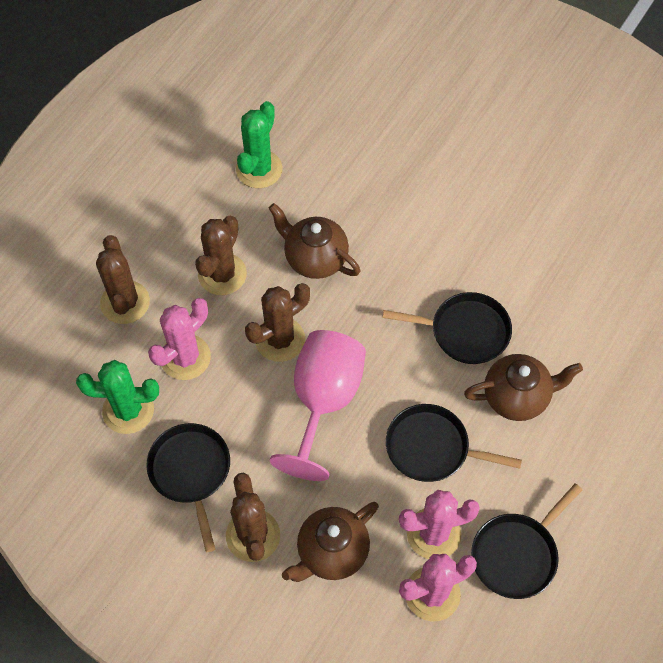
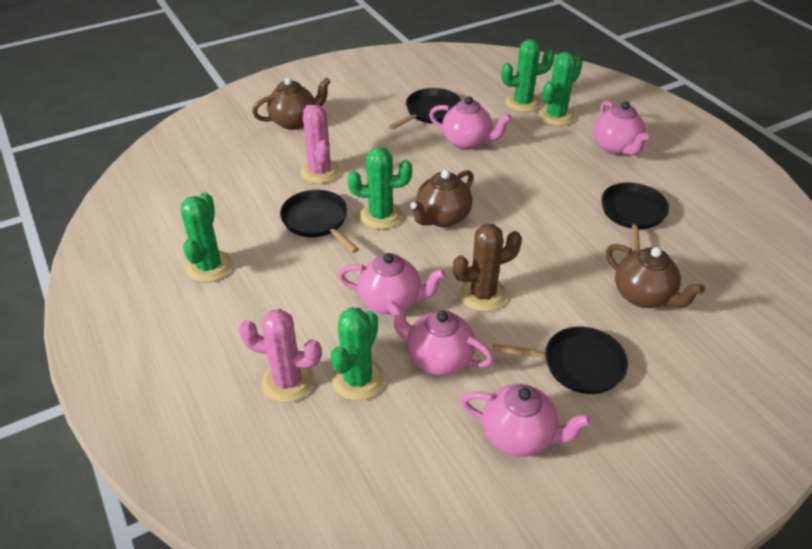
brown cactus: [96,235,150,324] [195,216,247,295] [226,473,280,562] [245,283,310,362] = 4 -> [453,224,522,312] = 1
green cactus: [76,360,159,434] [236,101,282,188] = 2 -> [181,192,233,282] [330,308,385,401] [348,147,412,229] [501,39,555,112] [538,52,583,126] = 5
pink cactus: [148,298,211,380] [399,490,480,559] [399,554,477,621] = 3 -> [239,309,321,403] [300,105,340,184] = 2
pink goblet: [270,330,366,481] = 1 -> none = 0
pink teapot: none = 0 -> [338,253,446,314] [386,301,494,376] [429,96,512,150] [461,384,592,457] [594,101,649,155] = 5

